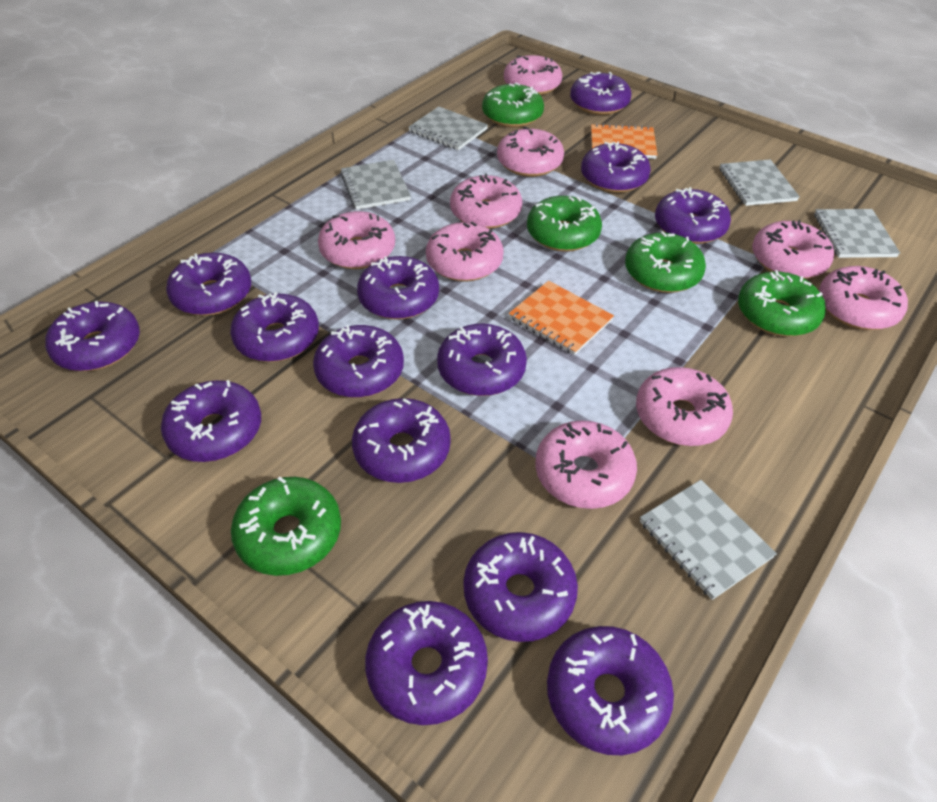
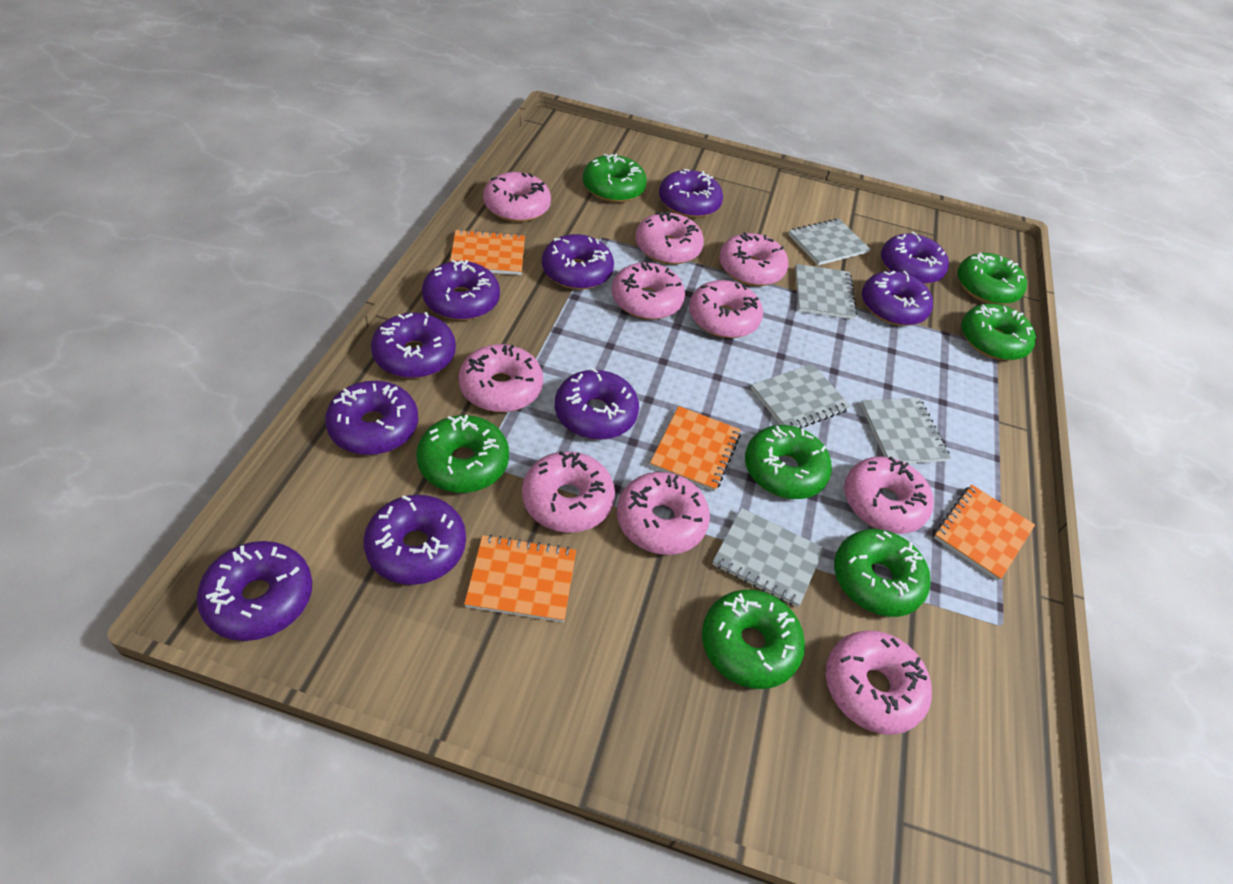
green donut: [231,476,341,576] [482,83,544,127] [527,196,602,252] [625,231,706,293] [738,270,826,336] = 5 -> [416,415,509,493] [583,153,647,203] [702,589,805,689] [745,425,832,499] [834,529,931,617] [957,252,1027,305] [961,304,1036,360] = 7
orange notebook: [509,281,614,355] [591,123,657,159] = 2 -> [450,229,525,275] [464,534,576,622] [650,406,741,492] [934,485,1035,581] = 4
pink donut: [318,211,395,269] [426,222,504,282] [450,174,522,229] [497,126,564,177] [504,55,563,95] [535,420,637,509] [636,367,733,446] [752,220,834,279] [819,266,908,330] = 9 -> [459,344,543,412] [483,172,551,222] [522,451,615,533] [612,261,685,320] [617,472,710,555] [635,211,704,265] [689,280,763,338] [719,232,788,286] [826,630,932,735] [844,456,934,534] = 10
purple donut: [45,301,140,371] [161,380,261,462] [166,253,251,316] [230,292,319,362] [313,325,404,398] [352,398,451,483] [357,256,439,320] [365,601,488,725] [437,324,527,396] [463,532,578,642] [547,626,674,755] [570,72,631,115] [581,141,651,193] [655,187,731,244] = 14 -> [197,541,312,641] [325,381,418,455] [363,495,466,585] [371,312,456,378] [422,259,500,320] [542,234,614,290] [555,368,639,440] [659,169,723,218] [862,271,933,326] [881,232,949,284] = 10

